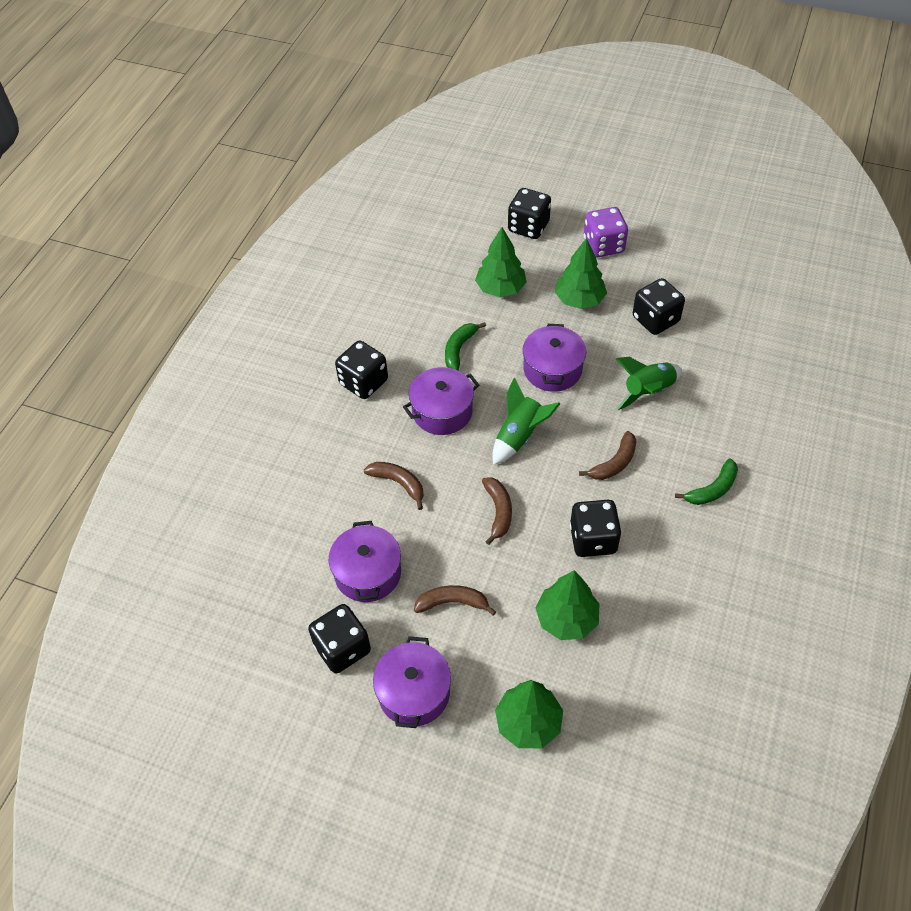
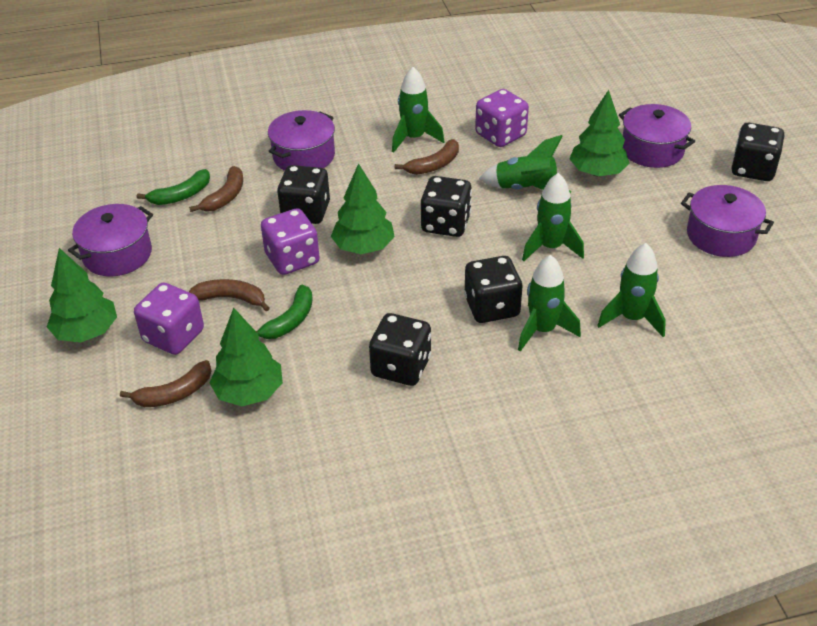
green rocket: [492,378,560,465] [616,357,682,411] = 2 -> [392,67,444,153] [479,135,571,193] [518,255,581,352] [522,173,584,261] [597,243,666,337] = 5
purple dice: [584,207,628,258] = 1 -> [134,283,204,355] [261,208,320,275] [475,89,529,147] = 3

